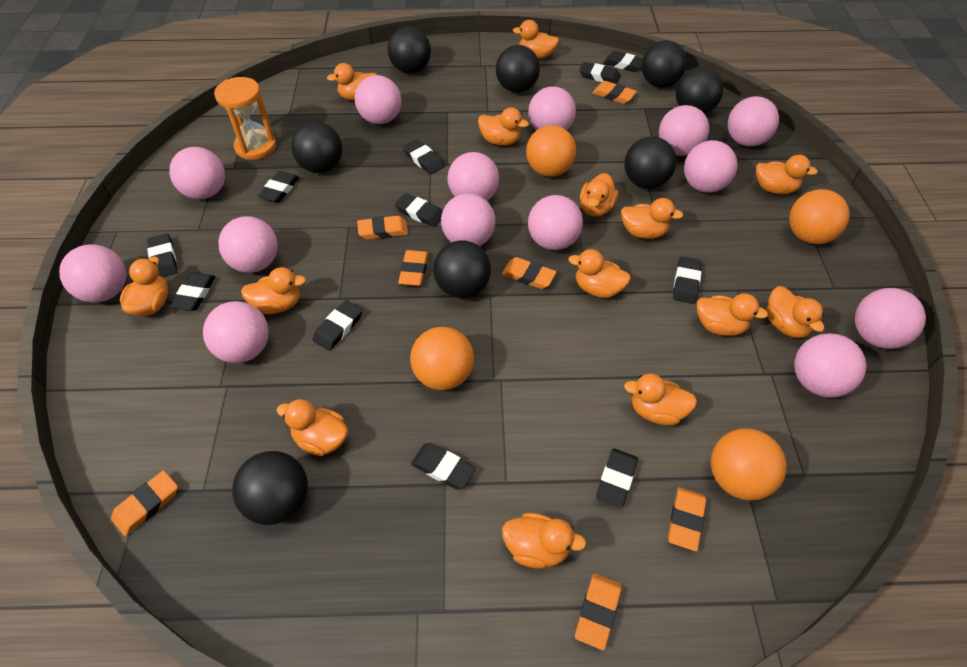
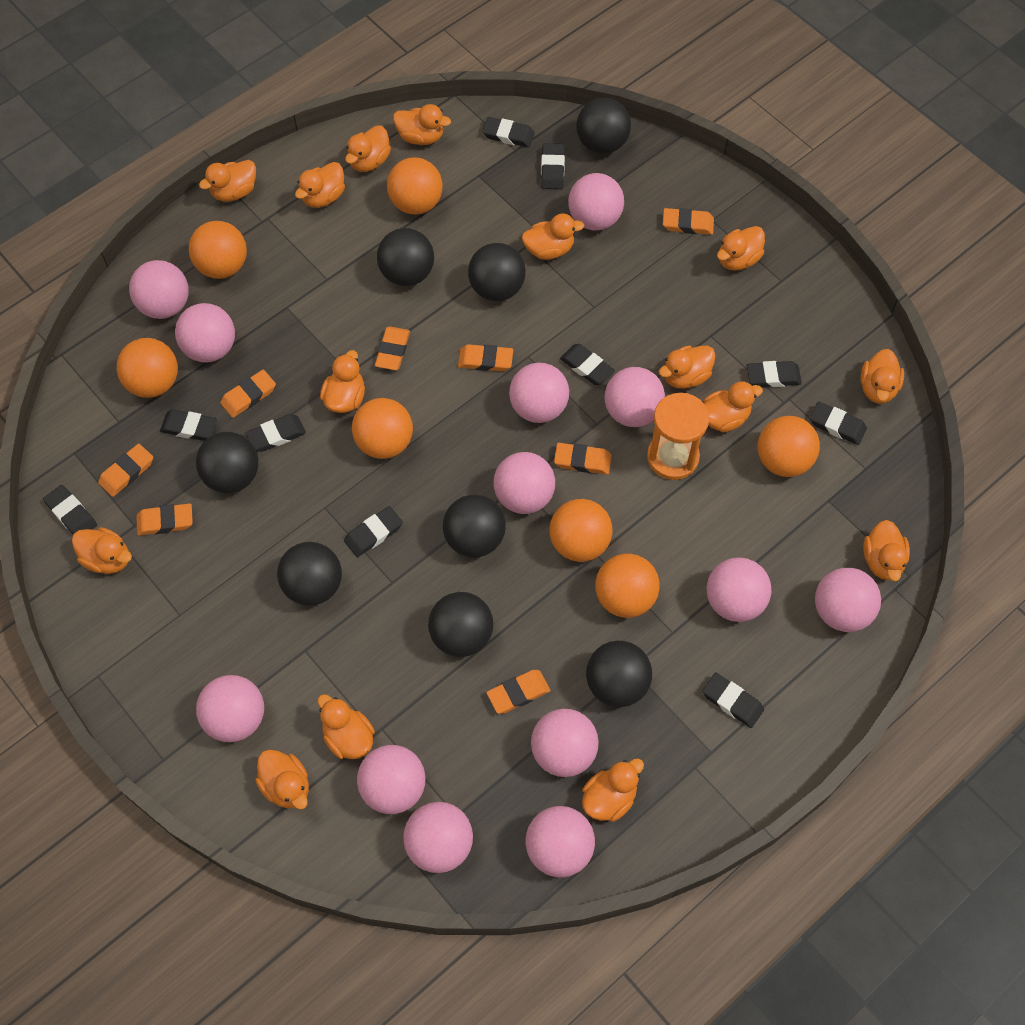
black eraser: [147,233,177,277] [170,272,216,311] [258,171,300,203] [313,300,363,351] [395,193,442,227] [403,139,444,174] [411,443,476,489] [579,62,620,84] [596,448,638,507] [603,51,643,72] [673,256,702,304] = 11 -> [43,485,97,534] [160,409,217,441] [246,414,306,452] [344,506,403,557] [482,117,535,148] [541,143,565,189] [560,344,615,385] [702,673,764,728] [746,361,802,387] [810,401,867,445] = 10
orange ball: [410,327,474,390] [526,125,576,177] [711,429,786,501] [789,189,850,244] = 4 -> [117,338,178,398] [189,221,247,279] [352,398,413,459] [387,157,443,214] [549,499,613,562] [595,554,660,618] [758,416,820,477] = 7
orange duck: [120,256,168,316] [241,267,306,314] [276,399,348,456] [327,63,377,101] [478,107,529,146] [502,513,586,569] [513,20,559,59] [568,249,631,298] [580,173,618,217] [621,198,684,239] [624,374,697,425] [697,293,768,336] [756,155,818,194] [766,286,824,338] = 14 -> [72,527,132,574] [199,160,256,201] [255,749,309,809] [295,162,345,208] [318,694,375,759] [320,350,365,413] [345,125,391,172] [393,104,451,145] [522,214,584,260] [582,758,644,822] [659,345,716,389] [703,381,763,432] [717,226,765,271] [860,349,904,404] [863,520,910,581] = 15
orange eraser: [111,470,178,536] [357,216,408,240] [398,250,428,286] [502,257,556,289] [575,573,622,650] [592,81,637,104] [668,487,706,551] = 7 -> [98,444,153,497] [136,503,193,536] [220,370,276,418] [375,327,410,370] [458,344,513,371] [487,670,550,714] [554,443,612,474] [663,208,714,235] = 8
pink ball: [59,244,126,303] [169,147,225,199] [203,301,269,363] [218,216,278,273] [355,75,402,124] [441,193,495,246] [447,152,499,201] [528,86,576,130] [528,195,583,250] [659,105,709,156] [684,140,738,193] [728,96,779,146] [794,333,866,398] [855,288,926,349] = 14 -> [129,260,189,319] [175,303,235,363] [196,675,264,742] [357,745,425,814] [403,802,473,873] [494,452,555,514] [509,363,569,423] [525,806,595,878] [531,709,599,777] [568,173,624,231] [605,367,665,427] [706,558,772,622] [815,568,881,632] = 13

